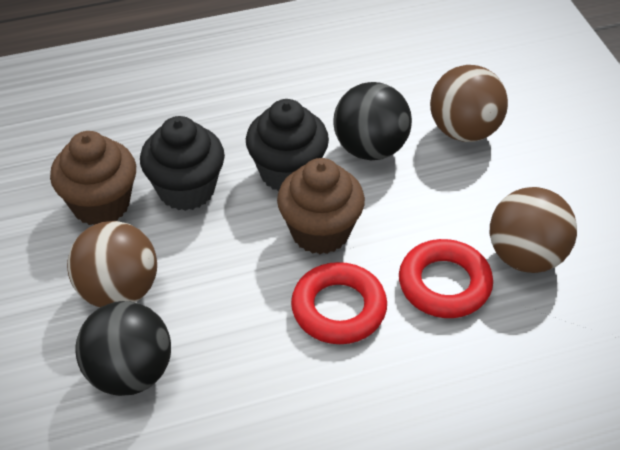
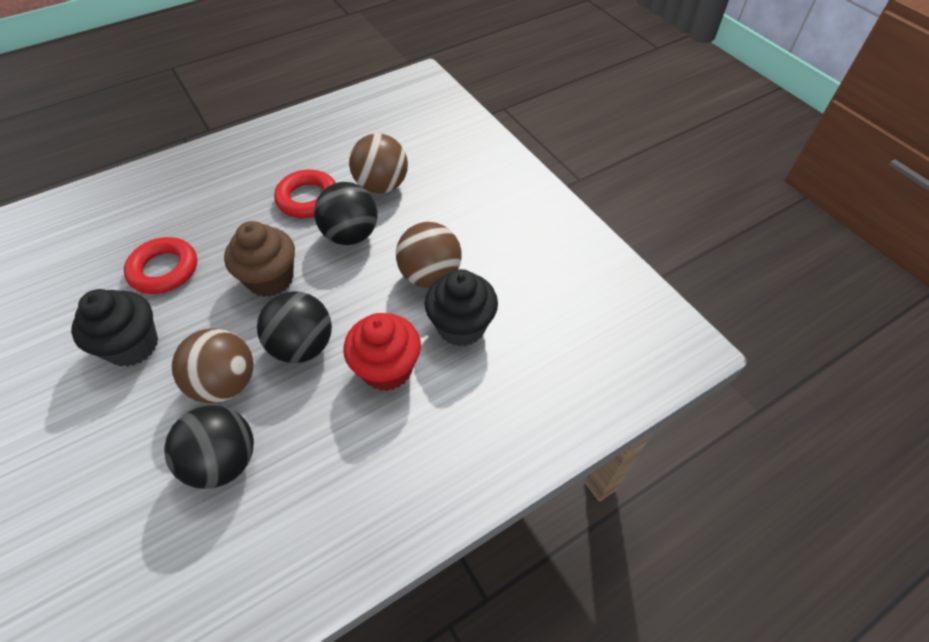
black ball: [75,301,171,396] [333,82,412,160] = 2 -> [164,405,254,489] [257,291,332,363] [314,182,378,245] = 3
brown cupcake: [50,131,136,225] [277,158,365,254] = 2 -> [224,221,295,297] = 1
red cupcake: none = 0 -> [343,313,421,391] = 1

